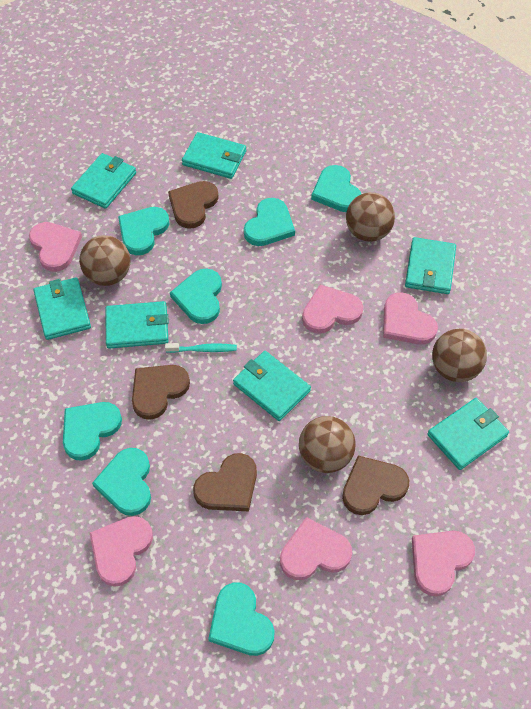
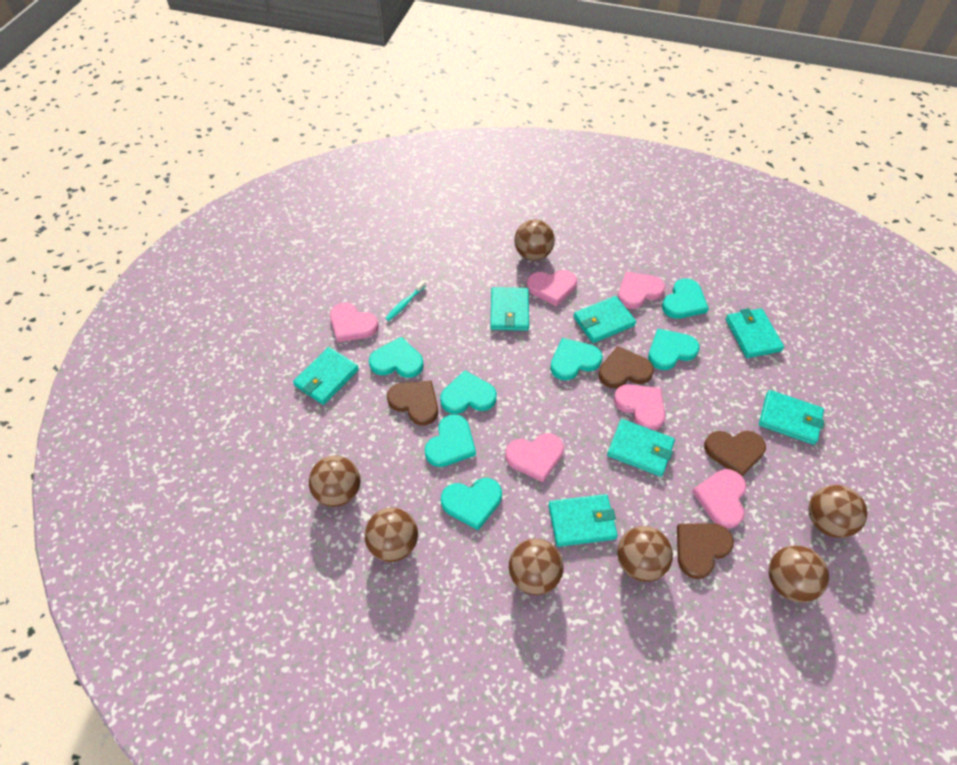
brown ball: [79,235,130,286] [299,416,356,473] [346,192,395,242] [432,329,487,382] = 4 -> [309,455,360,507] [364,507,418,562] [509,539,563,595] [515,220,555,261] [617,526,673,582] [768,545,829,603] [808,485,867,538] = 7

